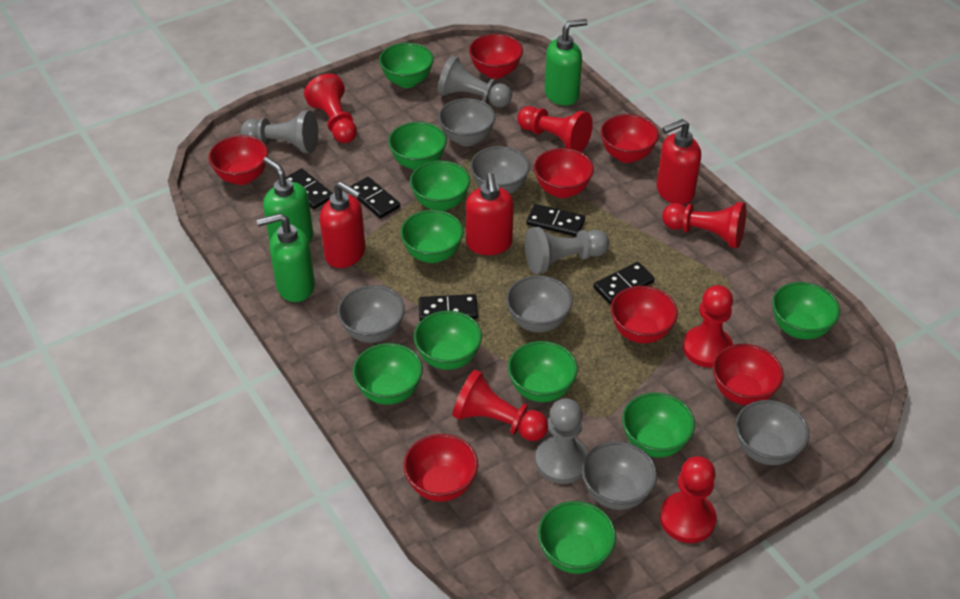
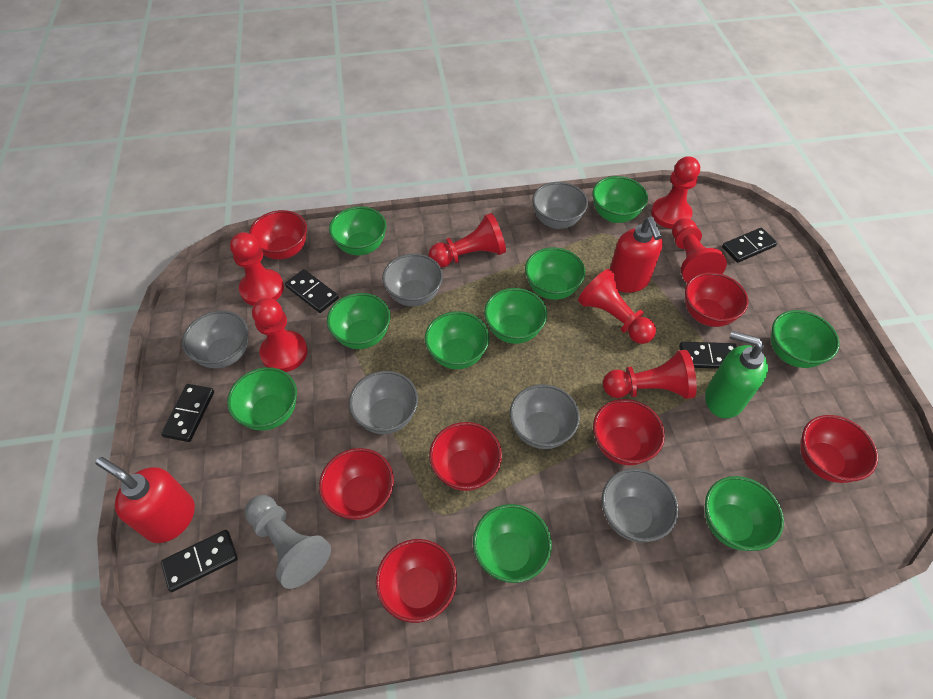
green soap dispenser: [257,213,315,302] [263,157,313,243] [545,19,588,106] = 3 -> [705,331,768,418] = 1
grey pawn: [240,110,318,153] [437,56,512,108] [525,227,609,274] [535,398,588,484] = 4 -> [245,495,331,589] = 1
red pawn: [304,74,357,143] [452,369,548,441] [517,106,593,152] [660,456,716,543] [662,202,746,248] [683,285,733,368] = 6 -> [230,232,284,306] [252,298,308,372] [429,213,506,267] [578,269,656,344] [603,350,697,399] [651,156,700,229] [672,218,727,283] = 7
red soap dispenser: [320,181,366,268] [466,173,514,255] [657,119,701,205] = 3 -> [96,457,195,543] [610,217,663,293] = 2

